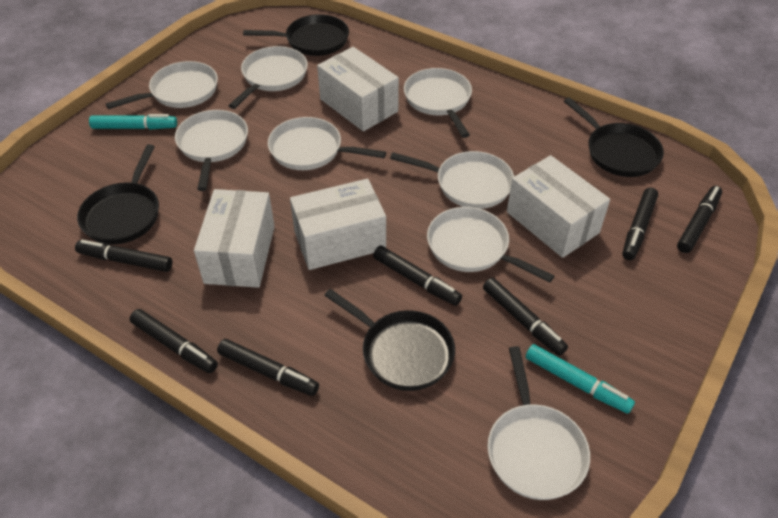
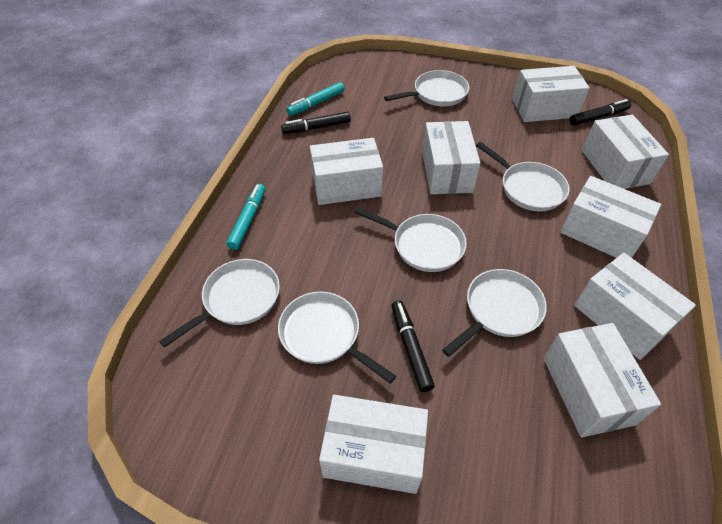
black marker: [75,240,172,272] [129,309,218,373] [217,339,319,396] [373,245,462,306] [483,278,568,356] [622,187,658,260] [677,186,722,253] = 7 -> [281,112,351,134] [391,300,435,392] [569,99,631,126] = 3
black pan: [77,144,159,244] [243,14,349,56] [324,289,455,391] [564,97,664,177] = 4 -> none = 0
white box: [194,189,275,288] [290,179,386,270] [317,47,399,131] [507,155,610,258] = 4 -> [310,138,383,205] [319,395,428,494] [422,121,480,194] [513,66,590,122] [543,323,661,437] [560,176,661,258] [574,253,696,360] [582,115,669,189] = 8
white pan: [106,61,218,109] [175,110,248,191] [228,46,308,109] [268,117,386,170] [390,151,514,209] [404,68,472,138] [427,207,554,283] [487,346,590,500] = 8 -> [159,259,280,348] [278,291,396,384] [355,207,467,272] [384,70,469,107] [442,269,547,357] [476,142,570,212] = 6

